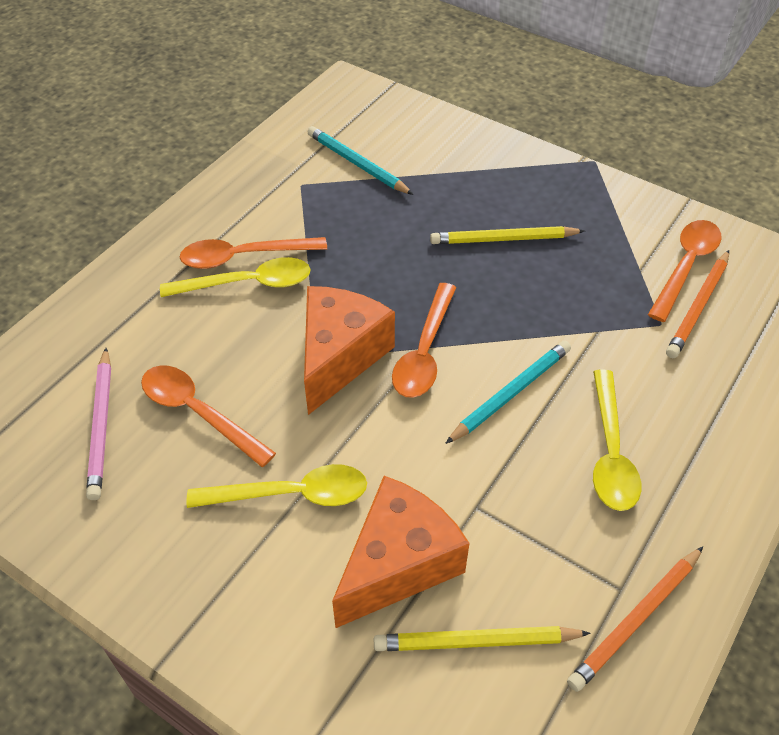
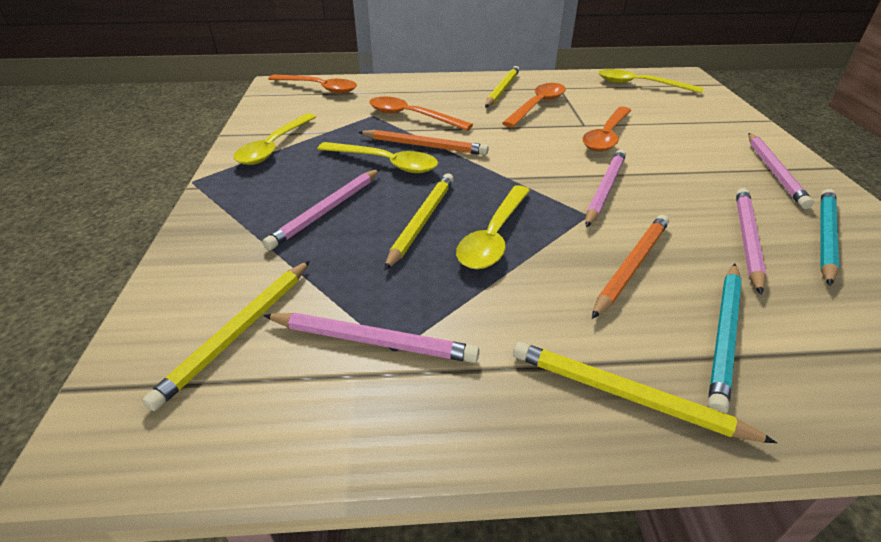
orange cheese: [304,286,395,415] [332,476,470,628] = 2 -> none = 0
pink pencil: [86,348,111,500] = 1 -> [262,169,380,250] [263,313,479,363] [585,150,626,227] [736,188,767,295] [748,133,814,209] = 5
yellow pencil: [373,626,591,651] [430,226,585,244] = 2 -> [142,260,310,411] [384,174,454,271] [485,66,520,107] [513,342,777,443] = 4
yellow spoon: [160,257,311,297] [187,464,367,508] [593,369,641,511] = 3 -> [234,113,316,165] [317,142,438,173] [456,185,530,269] [599,69,703,93] = 4

